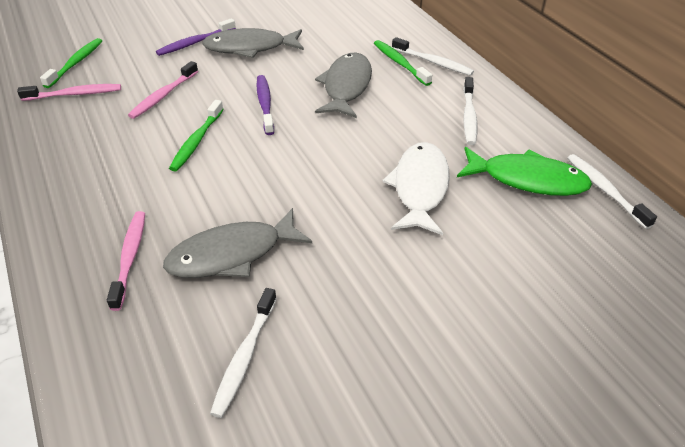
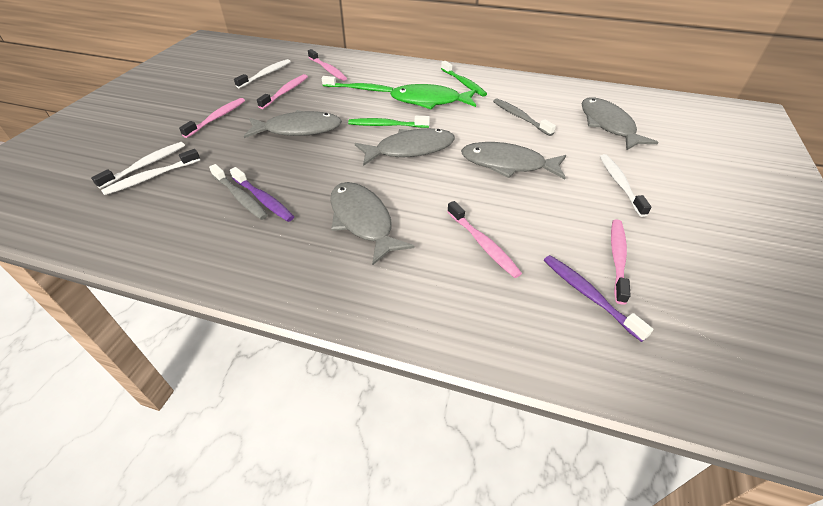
grey fish: [163,208,312,278] [202,28,304,58] [315,53,372,118] = 3 -> [244,110,342,138] [330,182,415,266] [355,128,455,166] [461,142,566,179] [581,97,659,150] = 5
grey toothbrush: none = 0 -> [209,164,268,220] [493,98,556,136] = 2
pink toothbrush: [17,84,121,101] [107,211,145,311] [128,61,198,119] = 3 -> [179,98,245,138] [257,74,308,109] [308,49,347,81] [447,201,522,278] [611,219,631,305] = 5
white fish: [382,142,450,235] = 1 -> none = 0

